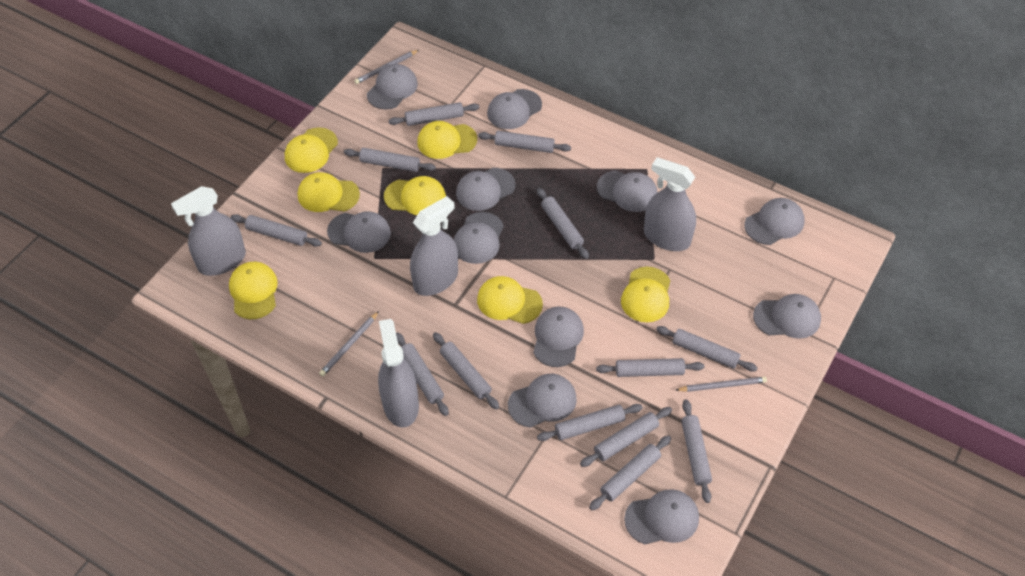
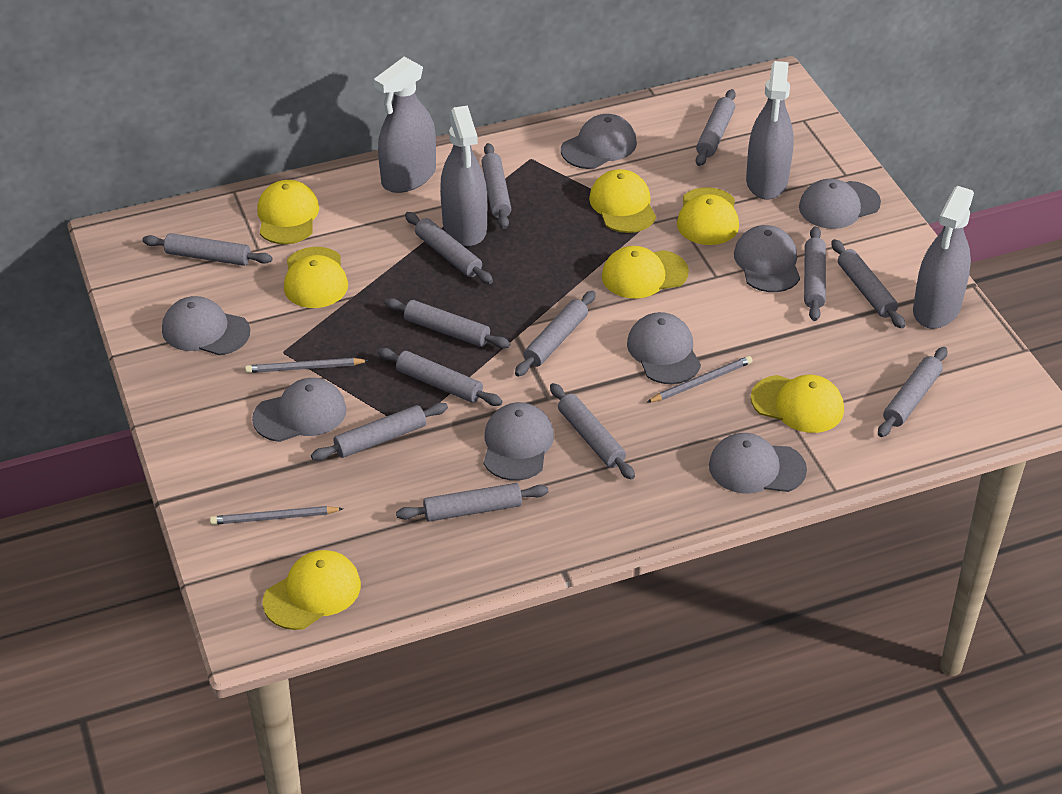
grey cap: [327,211,391,253] [367,64,418,110] [454,212,504,264] [456,168,515,211] [487,89,542,129] [508,374,577,428] [533,307,584,367] [597,171,657,212] [624,489,699,544] [744,198,805,245] [753,294,821,339] = 11 -> [162,296,250,356] [252,378,346,442] [484,402,554,481] [561,114,637,169] [627,312,701,384] [709,433,807,493] [734,225,800,292] [799,179,881,229] = 8

